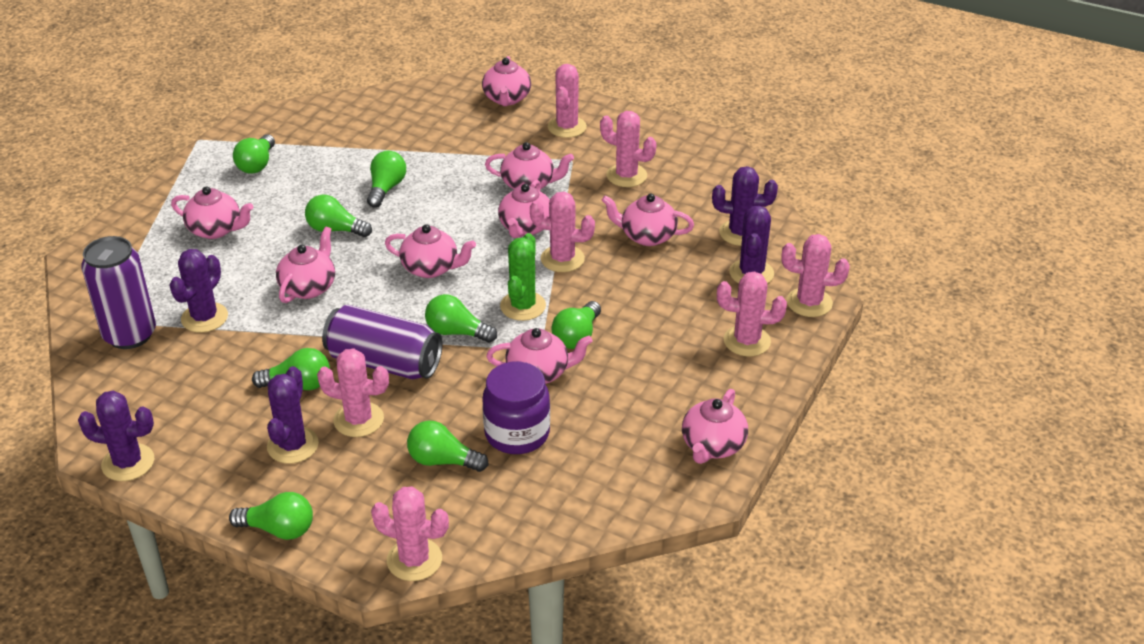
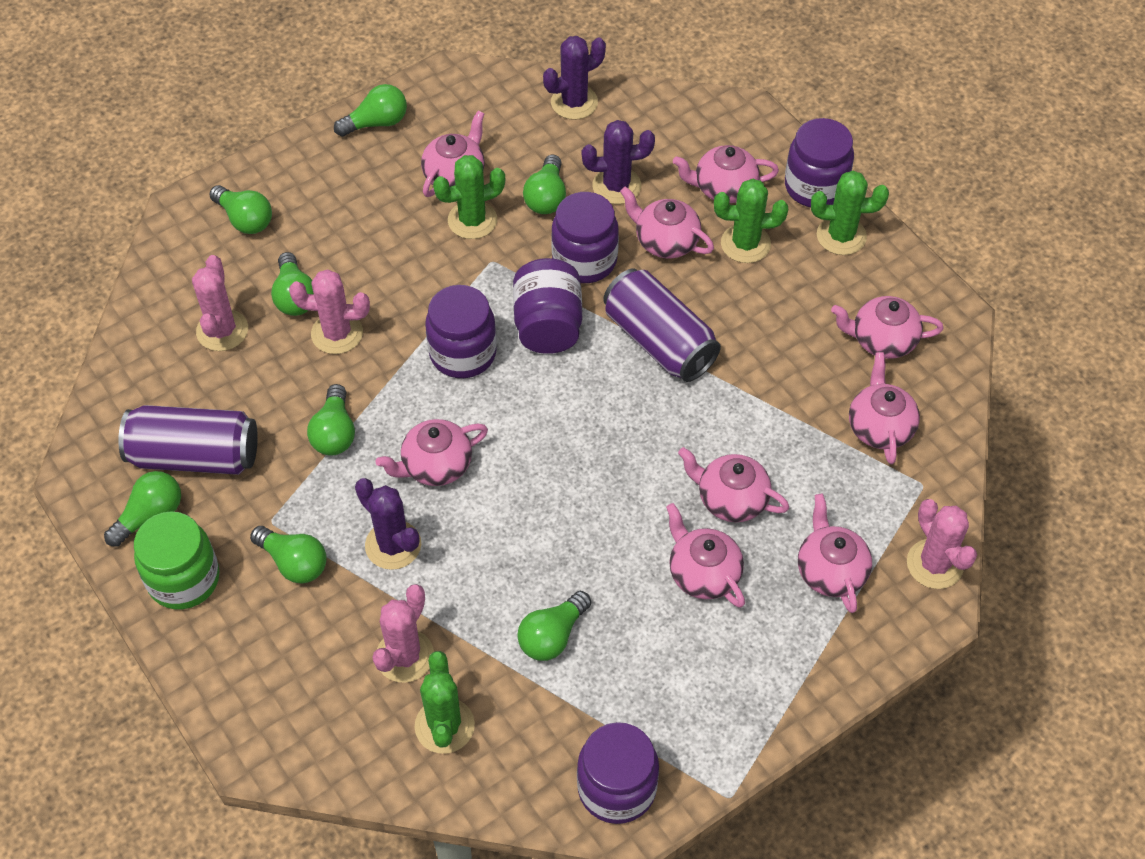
green cactus: [500,233,546,321] = 1 -> [414,651,475,754] [433,155,505,239] [714,179,788,263] [811,171,889,255] = 4
green jar: none = 0 -> [134,511,220,609] = 1
pink cactus: [317,348,389,437] [371,486,449,581] [530,192,595,272] [548,64,587,138] [600,111,656,187] [717,271,787,356] [782,234,850,317] = 7 -> [192,255,248,351] [289,269,370,354] [372,584,434,683] [907,499,977,589] = 4
purple cactus: [78,390,154,481] [169,249,228,333] [267,366,319,464] [712,166,778,246] [729,206,774,284] = 5 -> [355,478,421,570] [543,36,606,120] [582,120,655,204] = 3
purple jar: [482,361,550,454] = 1 -> [425,285,497,378] [513,258,582,354] [551,192,619,283] [577,722,659,824] [785,118,854,207] = 5

